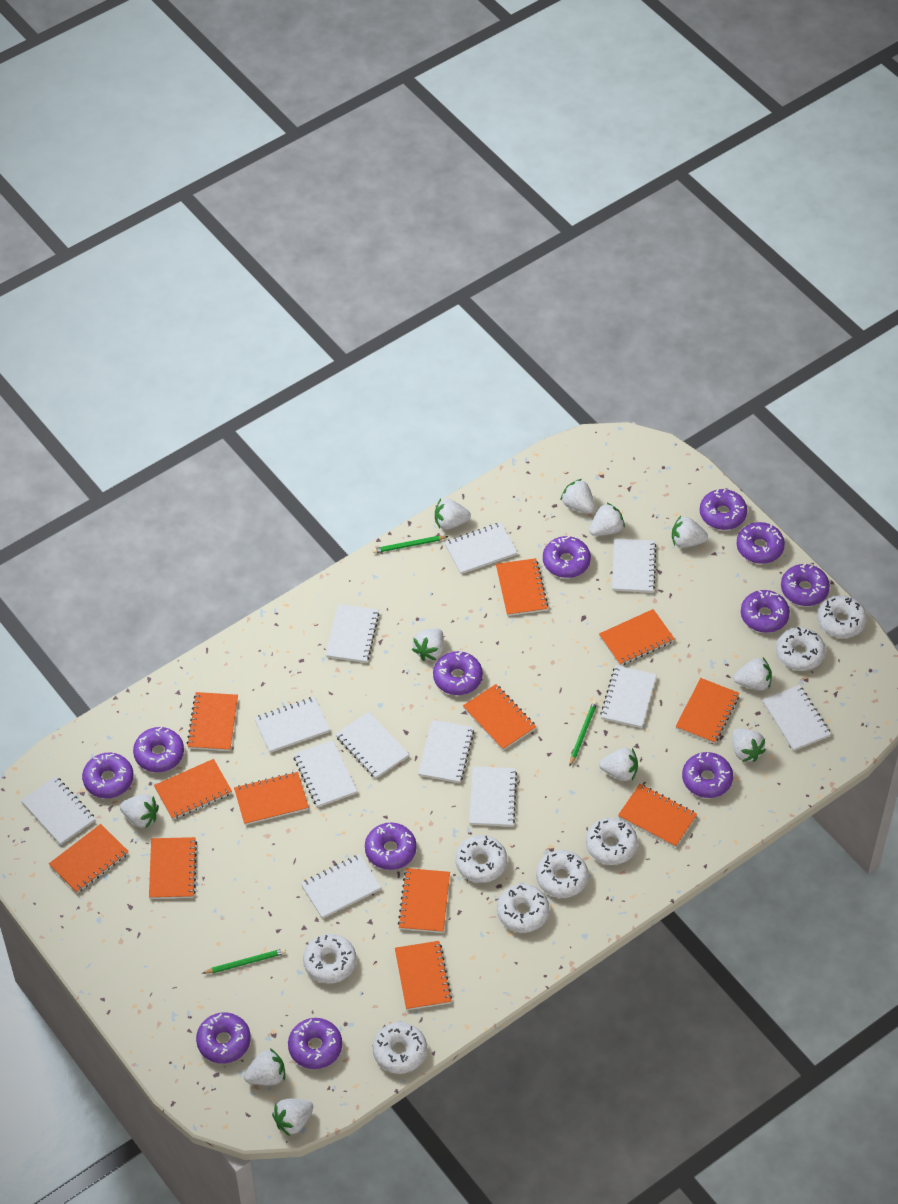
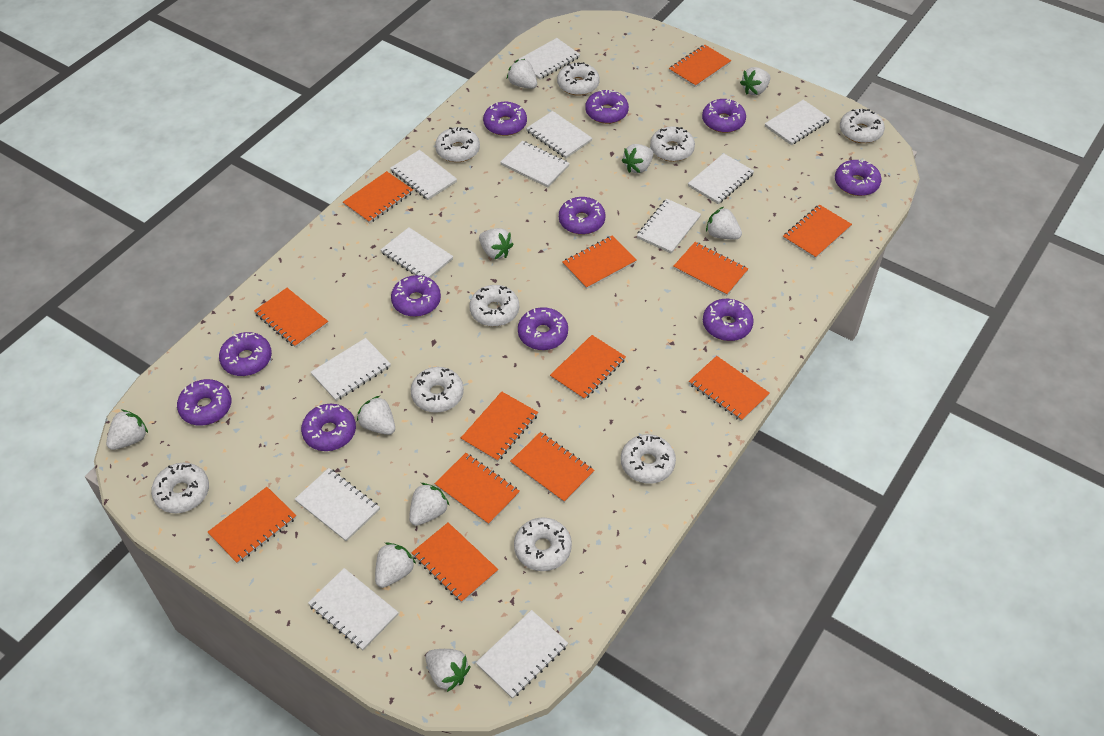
green pencil: [202,948,286,974] [373,536,448,553] [570,701,597,766] = 3 -> none = 0
orange notebook: [49,824,129,893] [149,837,197,899] [154,759,232,820] [187,692,238,751] [234,772,309,825] [395,941,452,1010] [398,868,450,933] [463,684,536,750] [496,558,548,616] [599,609,675,666] [618,784,697,847] [675,678,740,744] = 12 -> [208,487,296,564] [254,288,328,348] [343,171,413,223] [411,522,498,603] [434,453,520,525] [461,391,538,462] [510,432,595,503] [550,335,626,400] [563,236,637,289] [669,45,731,87] [673,242,748,296] [689,356,770,422] [783,204,852,259] = 13
purple donut: [82,752,134,798] [133,727,184,772] [196,1012,251,1064] [288,1018,342,1069] [365,822,417,870] [433,651,483,695] [543,536,591,578] [682,752,733,798] [700,489,747,530] [736,522,785,564] [741,590,790,633] [781,564,830,606] = 12 -> [177,379,231,426] [219,332,272,376] [301,404,356,451] [391,275,441,317] [483,102,527,136] [518,307,568,350] [559,197,605,235] [585,90,629,124] [702,99,746,133] [703,299,754,341] [835,159,881,196] = 11
white donut: [303,934,356,983] [373,1022,427,1074] [455,835,507,883] [497,884,549,933] [536,850,588,898] [586,818,638,865] [776,627,826,671] [817,595,867,638] = 8 -> [151,463,209,513] [411,367,464,413] [435,127,480,162] [469,285,519,327] [514,517,572,571] [557,62,600,95] [621,434,676,484] [650,126,695,162] [840,109,885,143] = 9
white strawberry: [120,794,159,828] [244,1048,285,1085] [272,1099,314,1136] [412,628,444,661] [435,499,471,530] [560,479,595,513] [589,503,625,536] [599,748,638,781] [672,516,708,548] [732,729,766,762] [734,658,772,690] = 11 -> [106,410,148,450] [357,396,395,435] [375,542,416,588] [409,483,450,526] [425,649,471,692] [479,228,514,259] [507,59,537,89] [621,144,654,173] [706,207,742,239] [740,67,770,95] = 10

